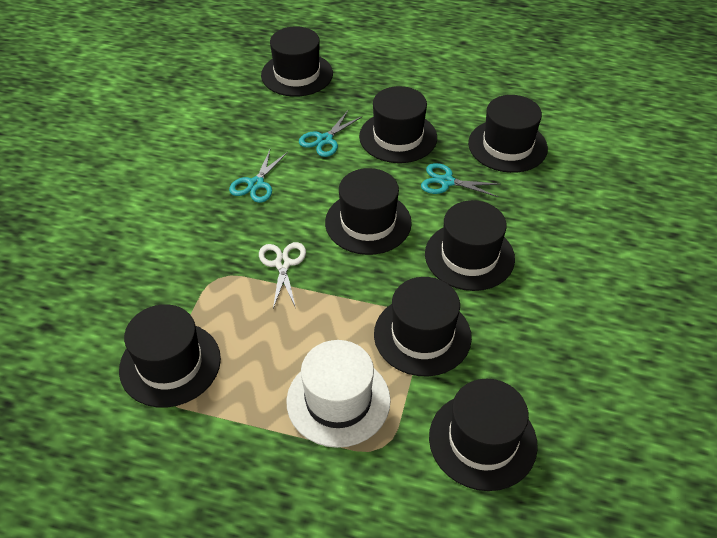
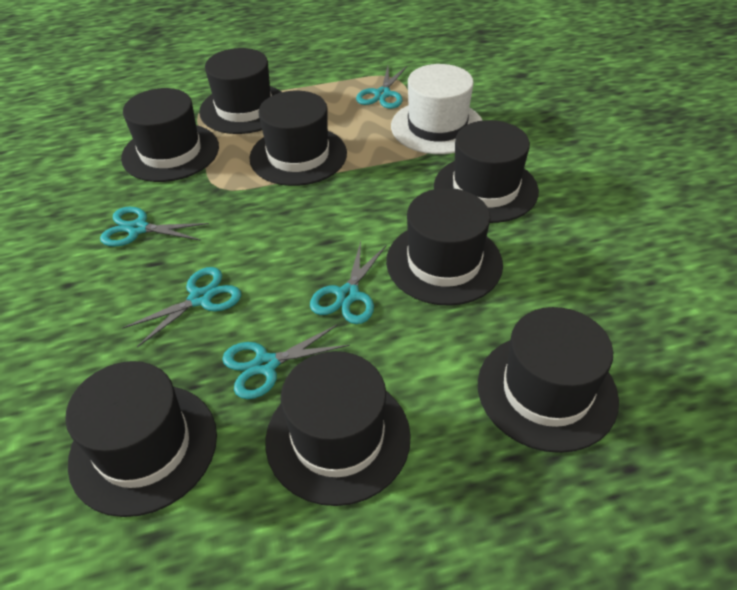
turquoise scissors: [229,148,288,203] [299,111,363,157] [421,163,500,197] = 3 -> [100,207,209,247] [122,267,241,347] [223,324,350,399] [310,241,386,324] [356,66,407,109] = 5
white scissors: [259,242,306,308] = 1 -> none = 0

